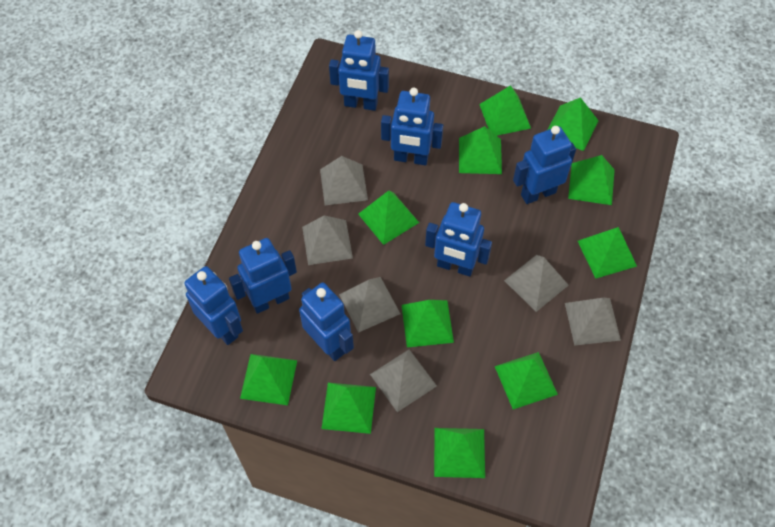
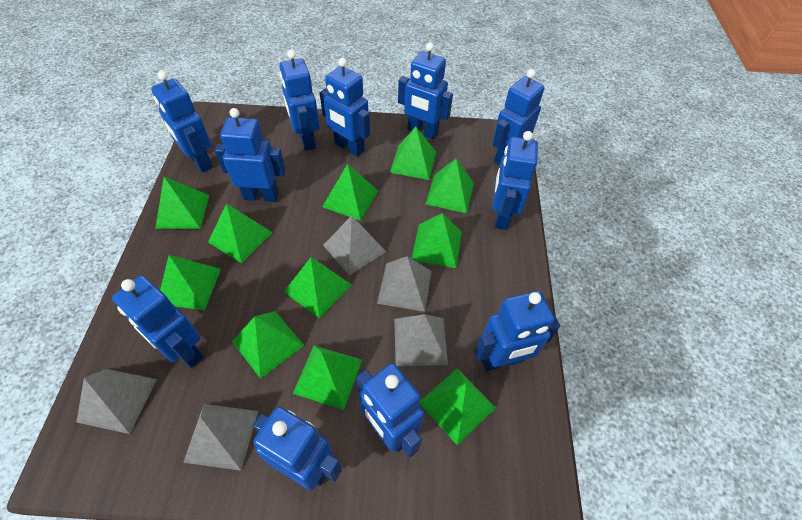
blue robot: [184,266,243,345] [229,238,297,314] [299,282,354,361] [329,30,389,111] [381,88,443,165] [425,202,492,277] [513,126,576,204] = 7 -> [112,275,204,368] [151,71,213,173] [215,108,286,202] [253,407,342,490] [279,50,320,151] [320,58,370,157] [356,363,424,457] [398,42,453,139] [475,291,560,372] [493,69,545,165] [493,131,538,230] = 11
grey pyramid: [302,215,353,265] [320,156,368,205] [339,277,400,333] [370,349,437,412] [504,255,568,312] [565,298,621,346] = 6 -> [76,369,157,434] [183,404,258,471] [323,215,386,275] [377,256,432,312] [394,314,448,366] = 5

